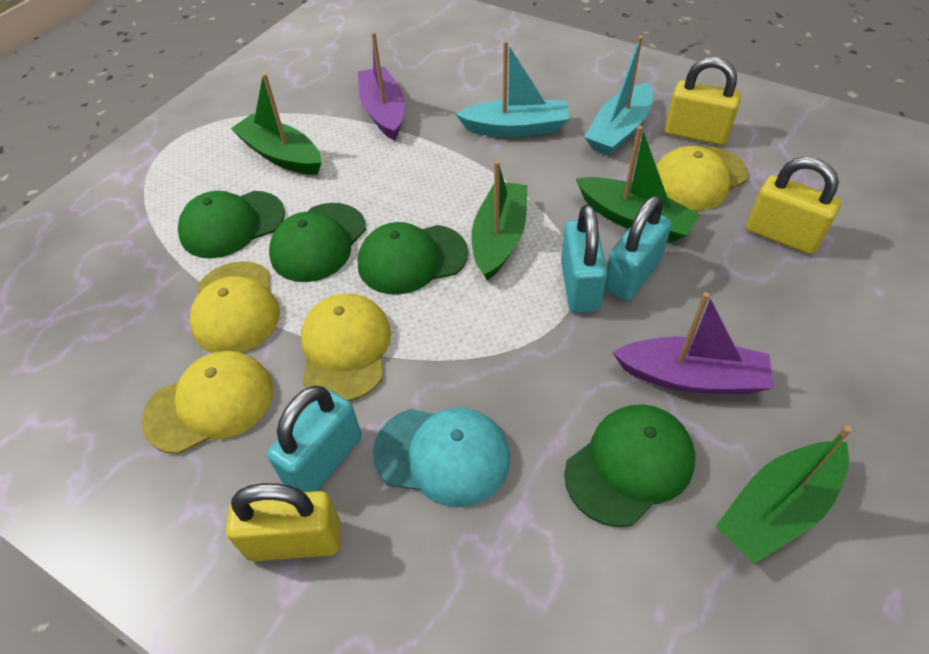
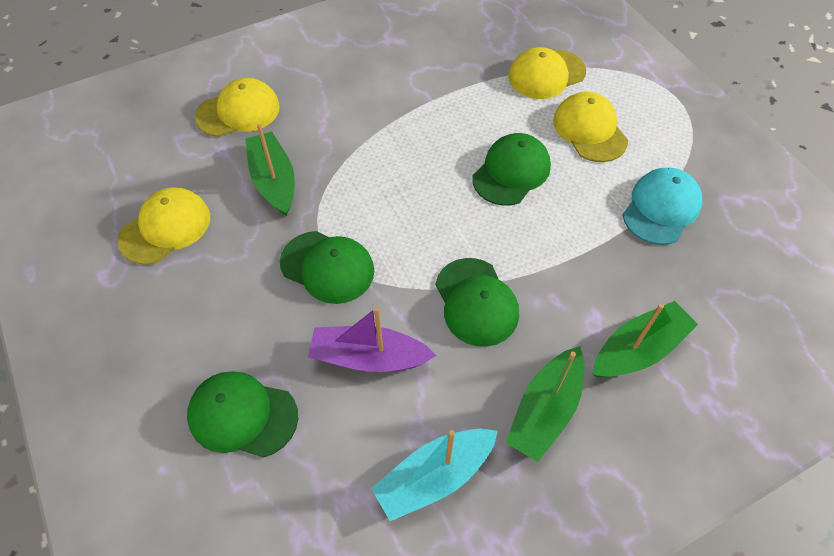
green boat: [230,73,322,175] [472,160,528,281] [576,126,701,243] [716,425,852,564] = 4 -> [245,124,295,216] [506,346,585,462] [592,301,698,377] = 3
purple boat: [358,32,405,141] [612,292,773,394] = 2 -> [308,307,437,372] = 1
turquoise boat: [456,41,570,137] [585,36,653,156] = 2 -> [371,428,498,521] = 1
turquoise padlock: [267,386,362,492] [561,205,607,313] [605,196,672,301] = 3 -> none = 0
yellow padlock: [226,483,341,561] [665,57,741,145] [746,157,841,254] = 3 -> none = 0

